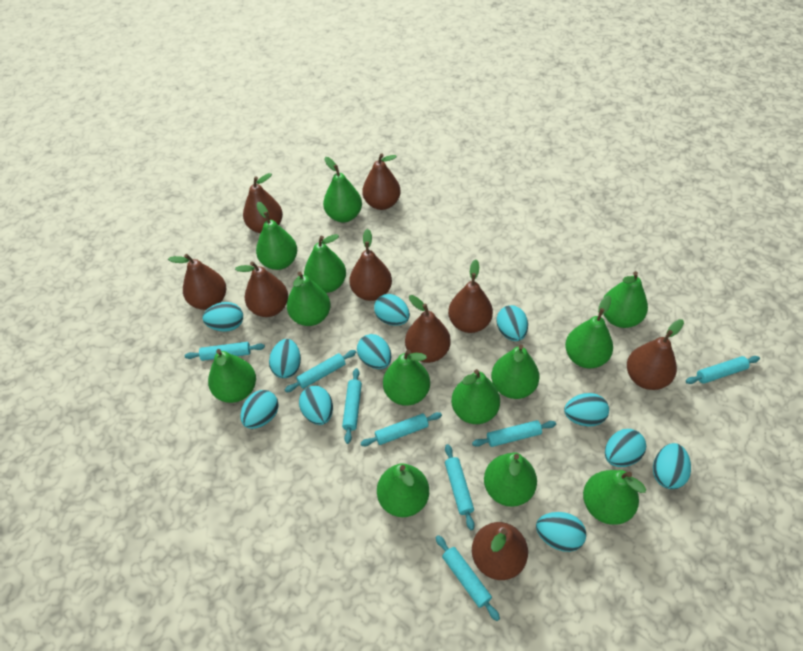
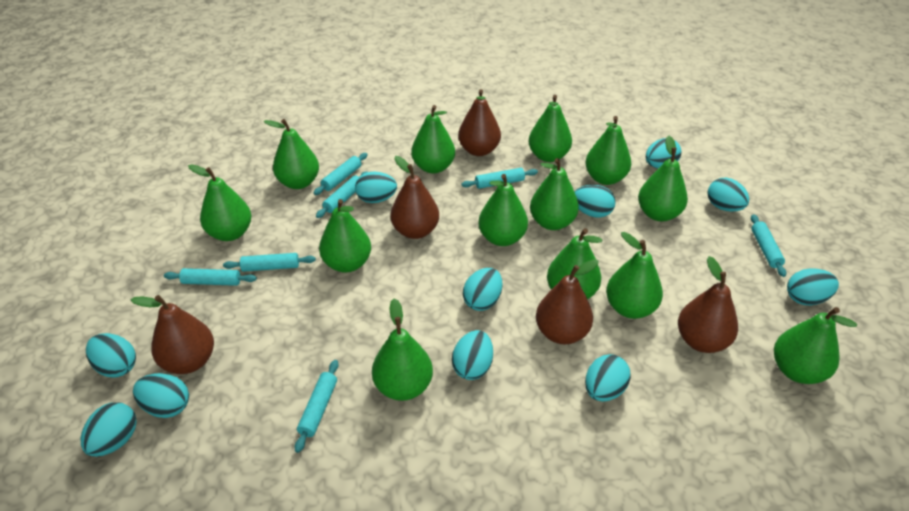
brown pear: [168,254,226,310] [235,261,288,317] [243,173,283,233] [349,229,392,301] [362,153,401,210] [405,295,451,363] [448,259,493,333] [472,522,528,580] [627,319,684,390] = 9 -> [131,295,214,374] [390,156,439,239] [458,89,501,156] [536,259,599,344] [678,256,738,353] = 5
turquoise rolling pin: [185,342,265,361] [285,350,356,392] [342,368,362,444] [361,412,442,446] [436,535,500,621] [445,444,475,530] [472,420,556,447] [686,356,760,384] = 8 -> [164,268,257,286] [223,253,316,272] [294,360,339,453] [314,153,368,195] [316,171,367,218] [461,168,538,189] [751,214,786,277] = 7

